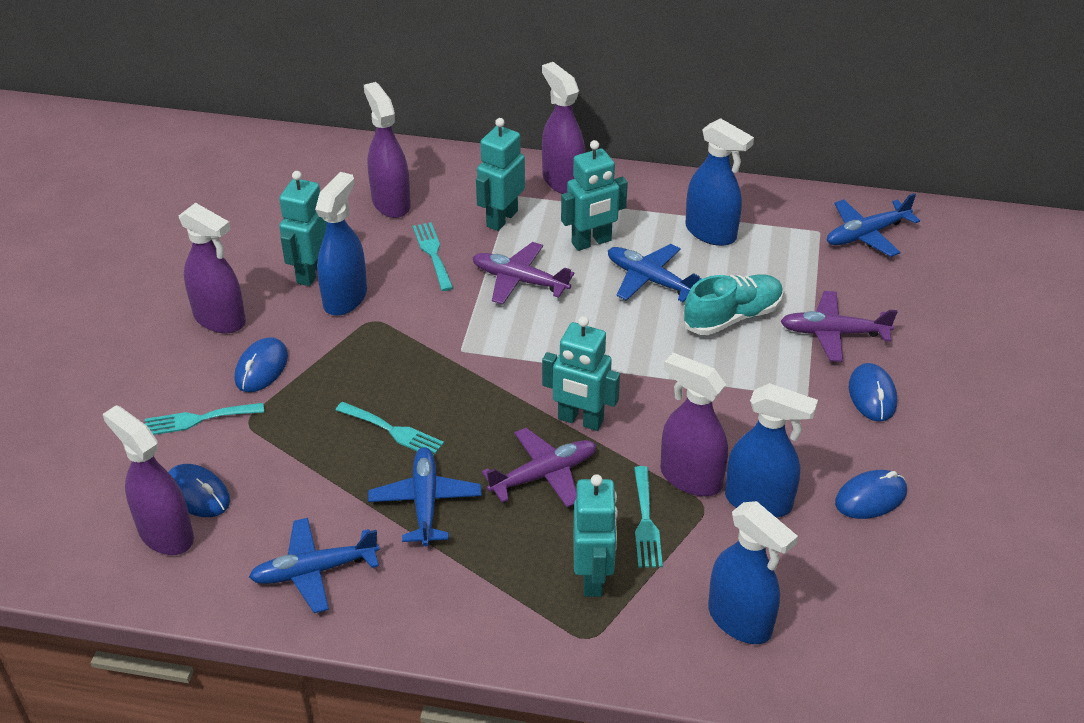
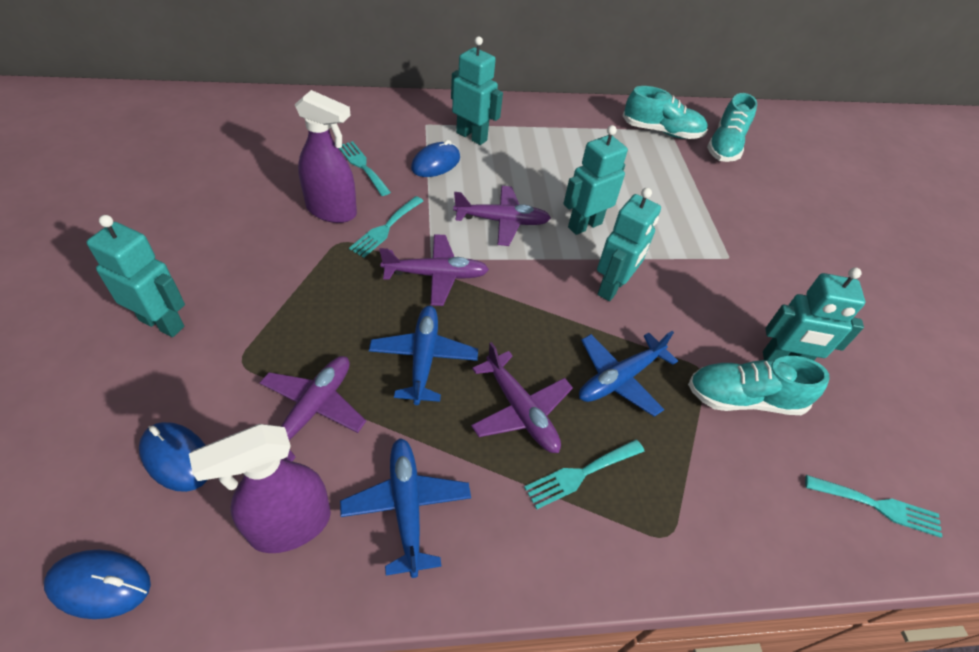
blue mouse: [168,464,230,517] [235,337,288,392] [835,470,907,519] [849,363,897,422] = 4 -> [44,549,151,619] [139,422,207,492] [411,140,460,177] = 3
blue plane: [249,518,379,613] [368,447,482,546] [608,244,702,302] [827,193,920,257] = 4 -> [340,438,471,578] [369,306,478,405] [579,331,678,417] = 3
blue spray bottle: [315,172,367,316] [685,118,754,246] [708,501,798,644] [725,383,818,518] = 4 -> none = 0
purple plane: [472,242,574,305] [482,428,596,507] [780,291,897,362] = 3 -> [260,356,366,462] [380,234,489,306] [453,186,551,246] [471,342,573,453] = 4
purple spray bottle: [103,405,194,555] [179,203,246,333] [364,82,411,218] [542,62,585,194] [661,353,728,496] = 5 -> [189,424,331,553] [294,90,357,223] = 2
turquoise shoe: [683,274,784,335] = 1 -> [622,86,708,139] [688,356,830,415] [707,93,757,162] = 3

